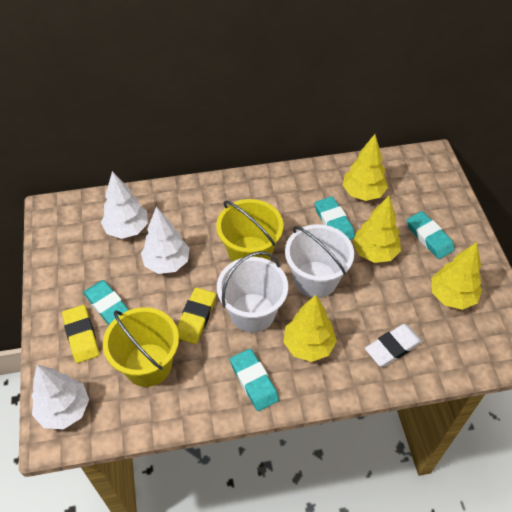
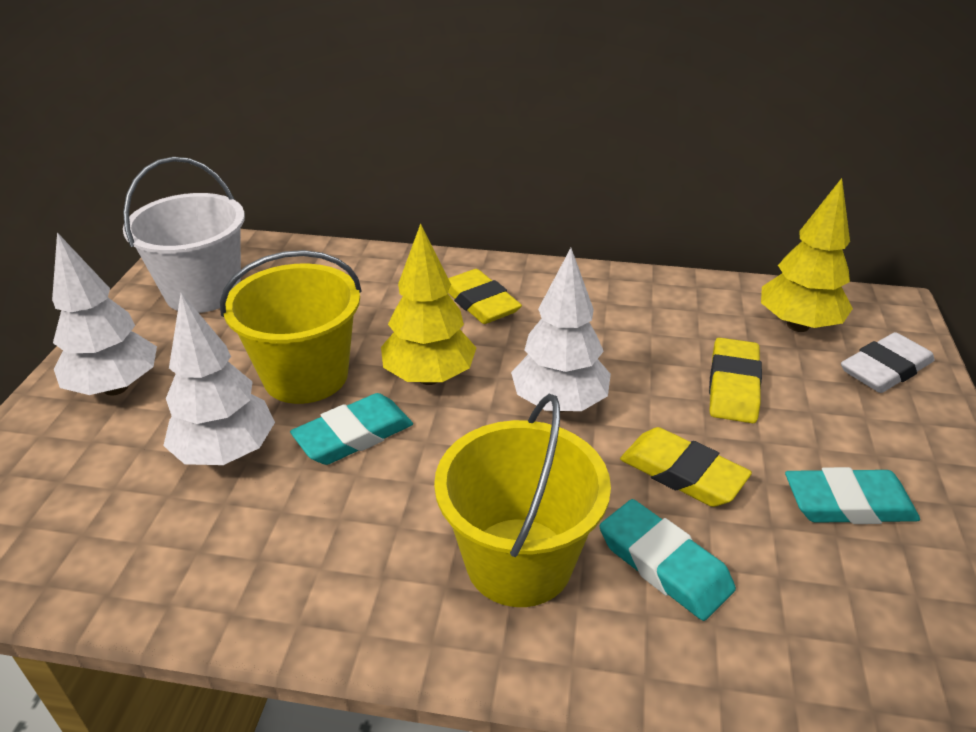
turquoise eraser: [83,280,129,325] [230,349,279,411] [315,196,355,240] [407,211,455,259] = 4 -> [290,393,413,465] [600,499,736,621] [785,467,920,524] = 3
white bucket: [217,251,288,333] [285,224,354,298] = 2 -> [123,157,245,313] = 1
yellow eraser: [62,305,99,363] [177,287,216,344] = 2 -> [448,269,522,324] [620,427,752,507] [709,337,762,423] = 3
yellow tree: [283,295,337,362] [343,134,388,201] [353,196,401,263] [431,242,482,310] = 4 -> [381,223,476,385] [761,178,853,332] = 2

